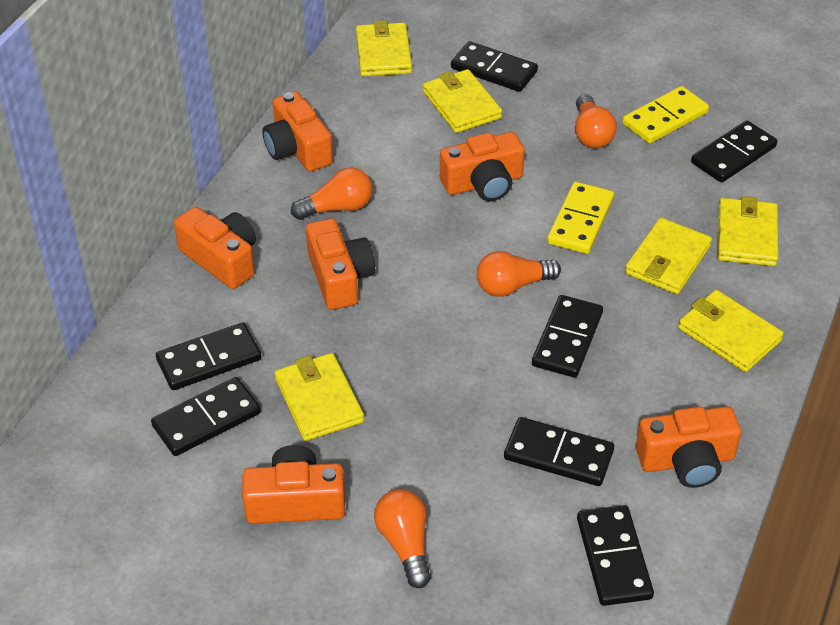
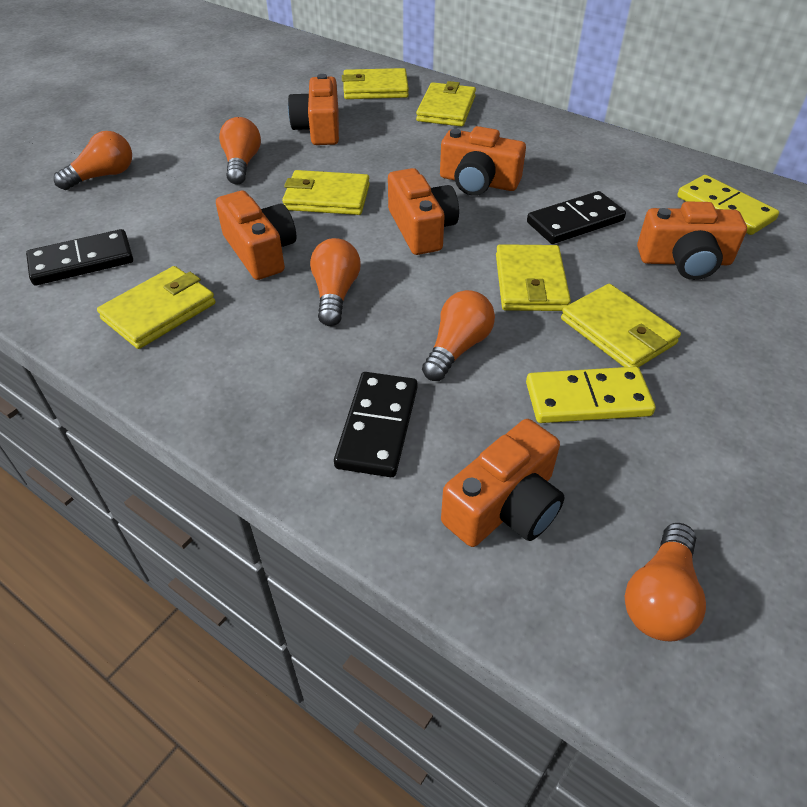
black domino: [151,377,261,456] [156,323,261,390] [451,41,538,92] [504,417,614,486] [532,295,603,378] [577,505,654,606] [691,121,777,182] = 7 -> [26,229,133,285] [334,372,417,477] [527,191,626,244] = 3
orange light bulb: [291,167,372,220] [374,489,431,588] [477,251,561,297] [575,94,617,148] = 4 -> [54,131,132,190] [219,117,261,185] [310,238,361,326] [422,290,495,381] [625,523,706,642] = 5

